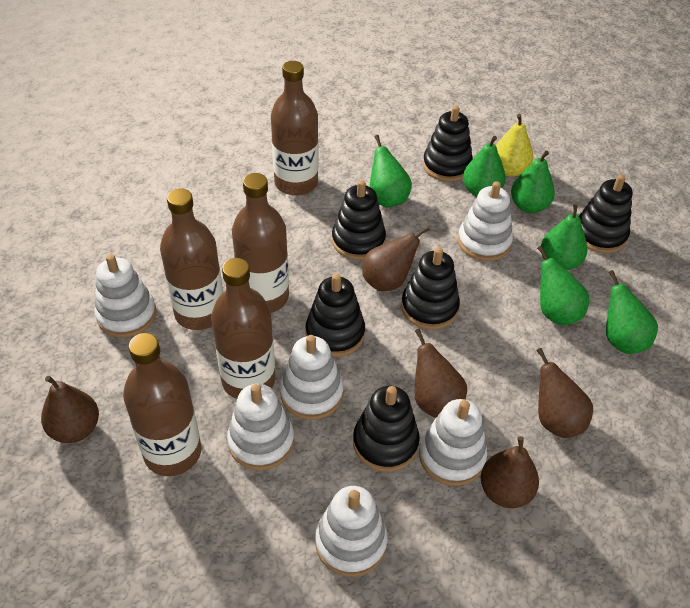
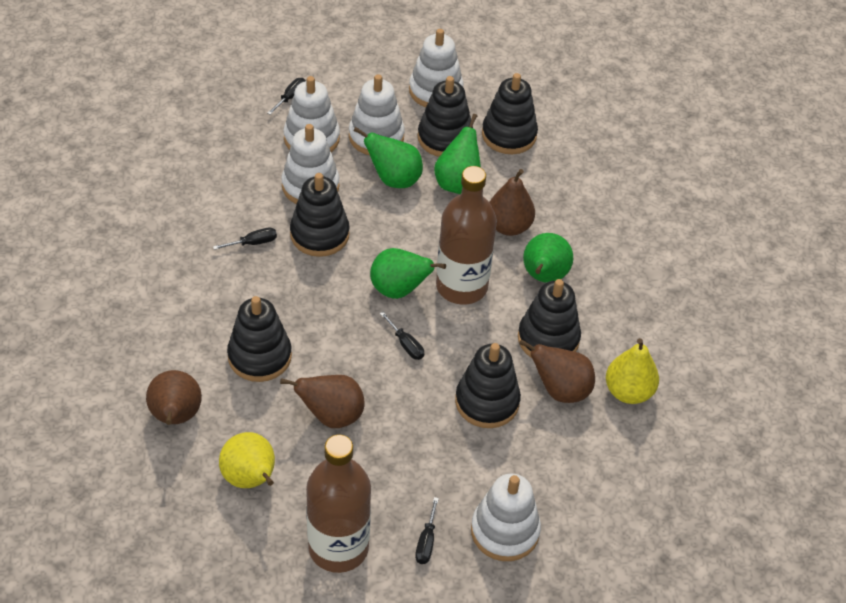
black screwdriver: none = 0 -> [213,228,277,250] [267,78,306,115] [380,311,424,360] [415,497,439,564] = 4
brown bottle: [123,333,201,476] [160,189,223,330] [211,258,275,399] [232,173,289,312] [271,61,318,196] = 5 -> [306,435,371,573] [436,166,497,305] = 2
brown pear: [41,376,99,443] [362,226,430,291] [415,329,467,418] [481,436,539,508] [536,348,593,438] = 5 -> [146,370,202,425] [280,375,365,428] [489,169,535,236] [519,339,595,403] = 4
green pear: [369,135,412,207] [463,136,506,197] [511,151,555,213] [537,246,589,326] [541,203,587,270] [606,270,658,354] = 6 -> [354,127,423,188] [370,248,446,299] [434,114,481,194] [523,233,573,283] = 4
white stacking toy: [94,254,156,338] [227,384,294,470] [280,335,344,420] [315,486,388,577] [419,399,487,486] [458,181,513,261] = 6 -> [281,124,340,204] [283,76,340,152] [349,74,405,155] [409,29,464,107] [471,474,541,561] = 5
yellow pear: [496,114,533,176] = 1 -> [219,432,275,488] [606,338,659,404] = 2

